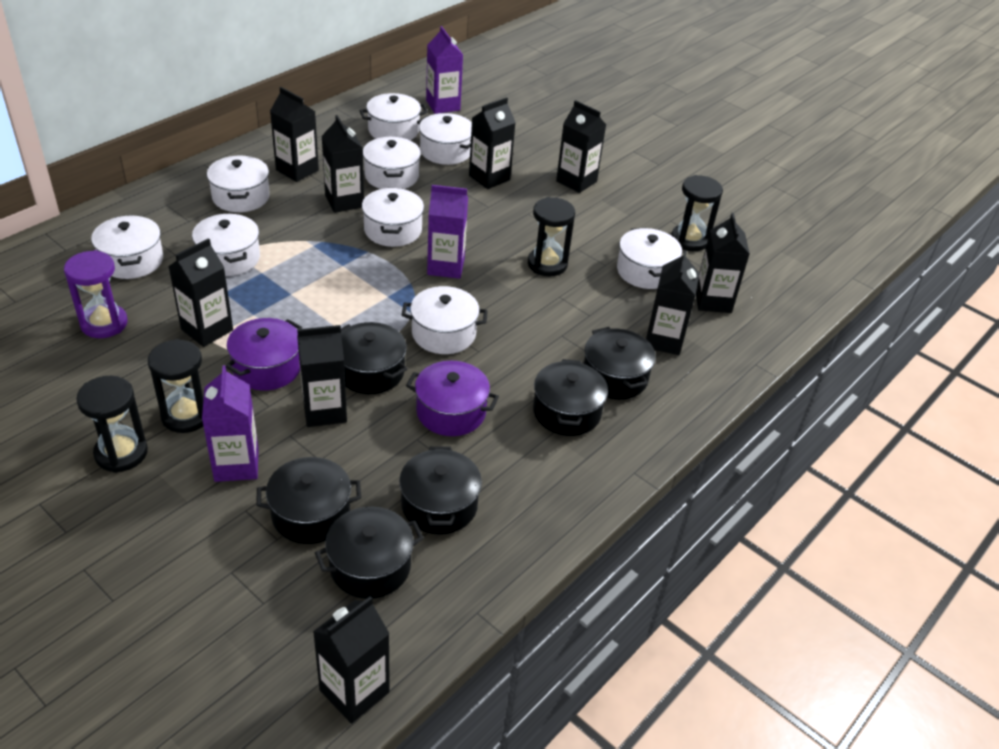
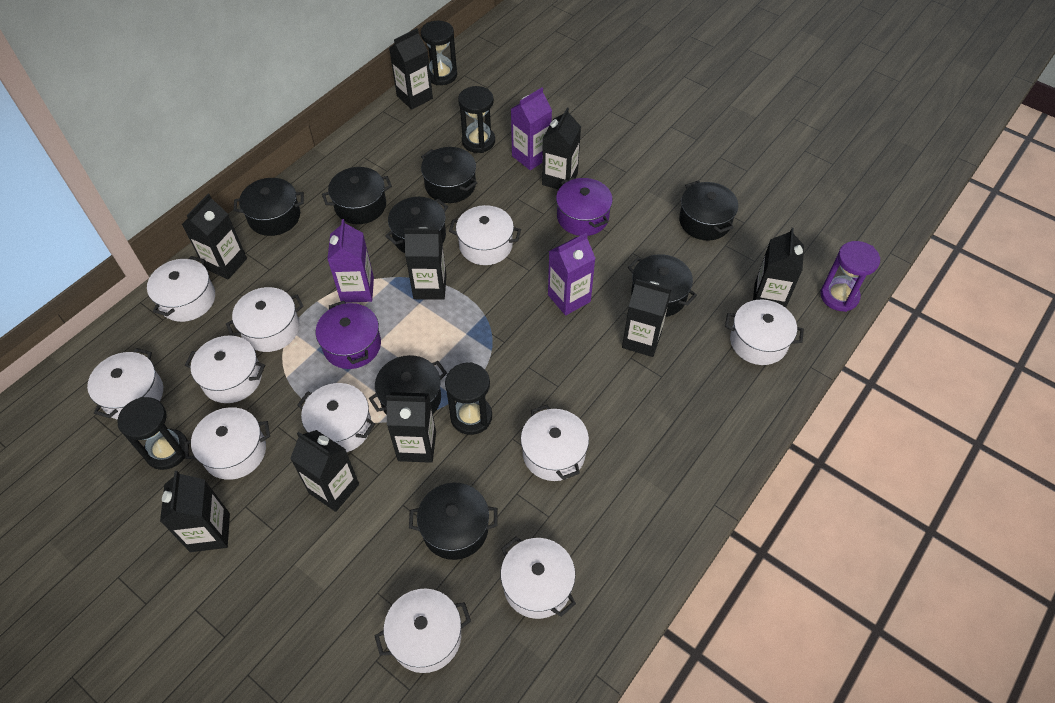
black pot: [256,457,361,544] [315,506,424,599] [341,322,407,394] [399,446,482,535] [533,359,608,436] [584,327,656,400] = 6 -> [234,178,304,236] [322,167,392,224] [369,355,447,415] [385,197,448,253] [409,482,497,560] [421,147,477,203] [628,254,697,317] [679,181,738,240] = 8
white pot: [91,215,163,279] [192,213,260,276] [207,156,270,212] [359,93,428,140] [362,188,424,247] [363,137,421,189] [402,286,488,354] [417,113,472,165] [617,228,682,289] = 9 -> [87,348,163,420] [147,256,215,322] [184,407,270,480] [185,335,265,403] [226,287,304,352] [297,383,375,452] [375,589,471,673] [449,205,521,265] [501,537,576,619] [521,405,589,481] [725,300,804,365] = 11

